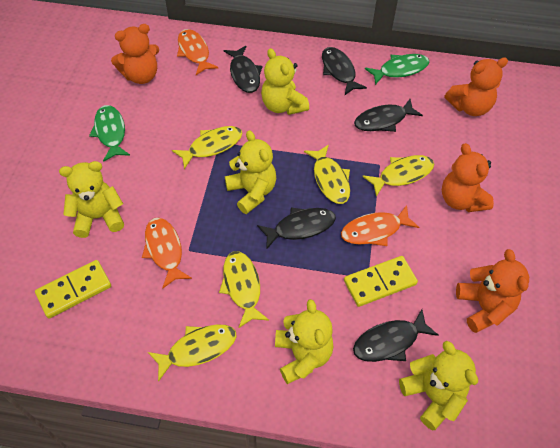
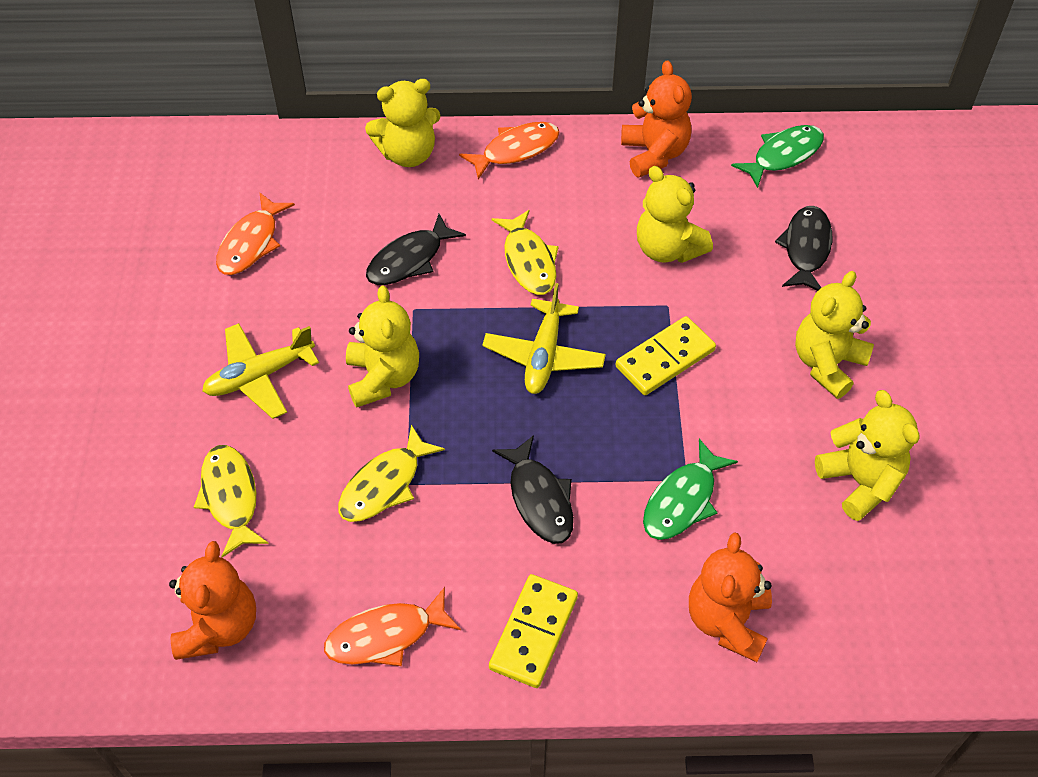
black fish: [224,46,262,93] [257,207,336,250] [322,47,367,95] [353,309,439,362] [354,99,423,132] = 5 -> [366,214,466,285] [492,435,574,544] [775,206,832,291] = 3
orange teddy bear: [111,24,159,84] [442,143,494,212] [445,57,508,116] [456,249,529,333] = 4 -> [169,541,256,660] [621,60,692,177] [689,532,772,662] = 3
yellow fish: [148,324,237,382] [172,126,242,169] [219,251,269,328] [304,144,350,204] [362,155,434,197] = 5 -> [194,445,269,558] [338,425,445,522] [492,210,559,295] = 3
yellow plane: none = 0 -> [202,323,319,419] [482,283,606,394] = 2

